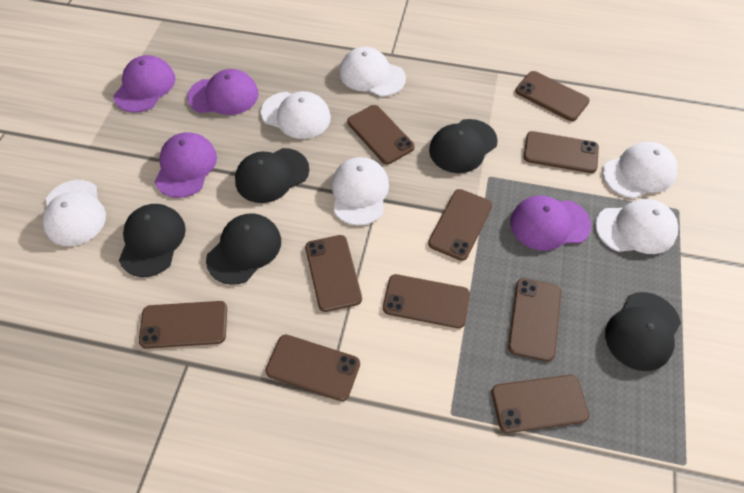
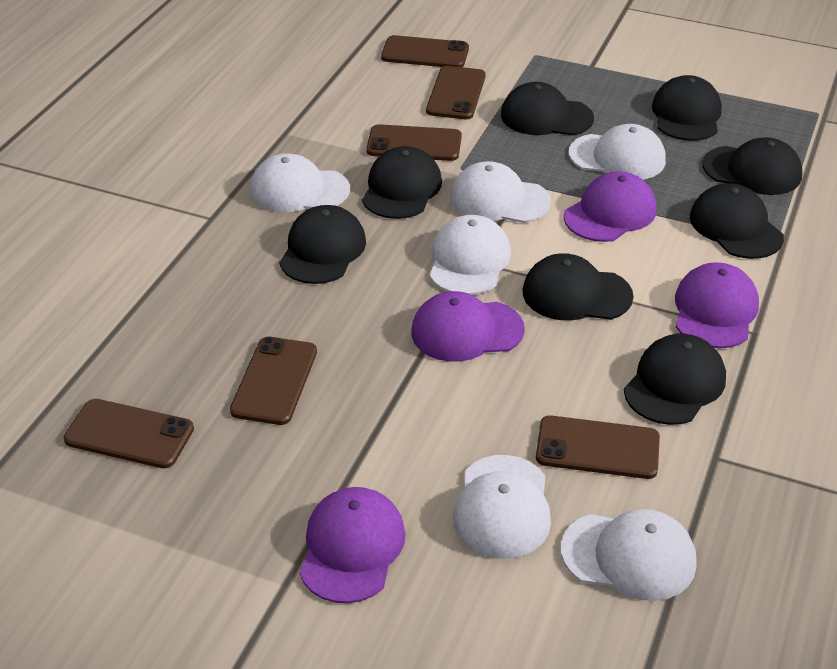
black cap: [119,204,186,277] [206,213,281,285] [235,148,309,203] [429,119,498,173] [605,292,681,371] = 5 -> [279,205,366,284] [362,146,442,219] [501,82,594,136] [523,253,633,320] [624,333,726,425] [652,75,722,141] [690,183,784,259] [702,137,802,195] = 8
brown phone: [139,301,227,349] [265,335,360,401] [305,235,362,312] [347,105,415,164] [383,274,470,328] [428,189,492,261] [491,375,589,433] [508,278,561,361] [515,71,590,121] [524,131,599,173] = 10 -> [64,399,194,468] [230,337,317,425] [366,124,462,161] [381,35,469,67] [426,66,485,119] [536,416,660,479] = 6

